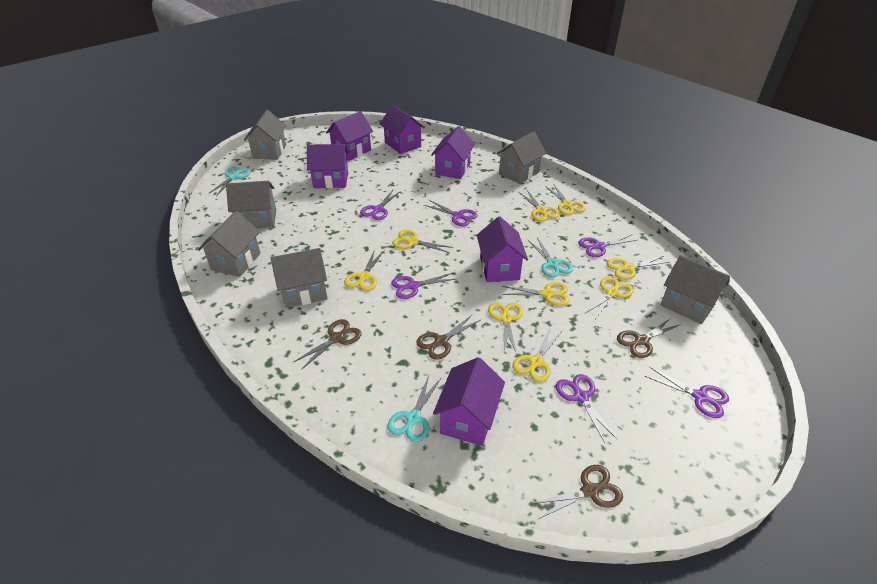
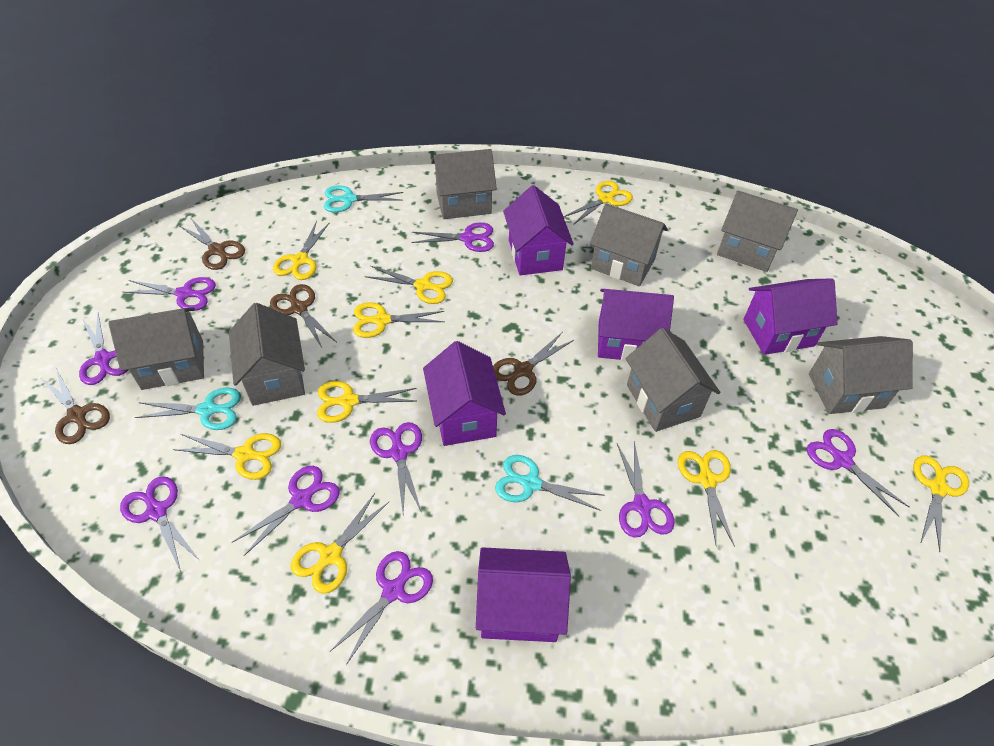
grey house: [198,211,261,277] [226,181,276,229] [244,110,286,160] [271,248,328,308] [496,131,546,184] [661,255,730,324] = 6 -> [109,307,204,390] [229,303,305,406] [431,149,497,219] [590,203,668,286] [625,328,720,432] [717,191,798,272] [809,336,913,414] = 7
purple house: [307,144,348,188] [326,111,373,161] [380,105,425,154] [431,126,475,179] [433,357,505,446] [477,216,528,282] = 6 -> [423,341,506,446] [476,547,571,642] [503,185,574,275] [598,289,674,361] [744,278,838,355] = 5
purple scissors: [360,190,401,220] [391,272,456,299] [424,200,477,226] [556,374,617,443] [578,235,637,257] [645,367,729,418] = 6 -> [79,313,128,385] [120,476,200,572] [123,277,216,311] [232,466,340,556] [330,551,433,665] [370,422,422,513] [411,223,494,252] [617,441,675,538] [807,429,909,517] = 9

